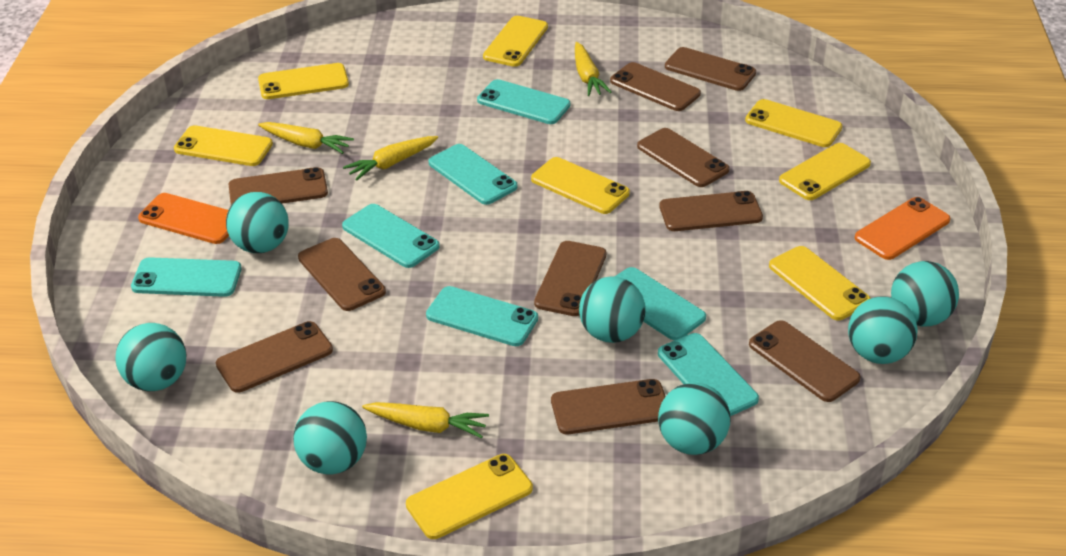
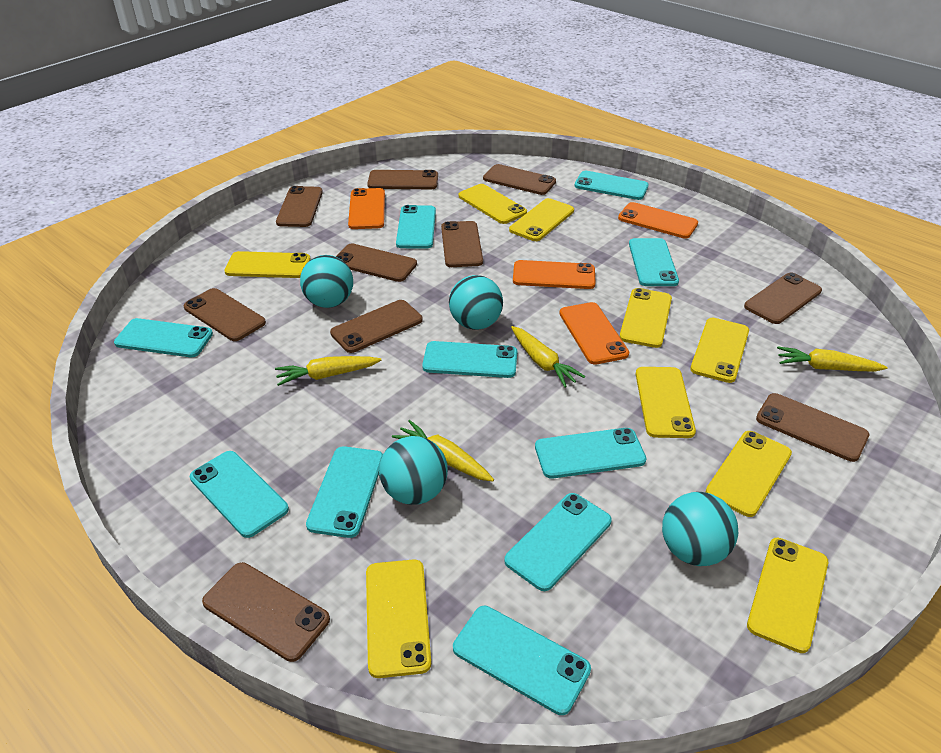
orange phone: [138,193,229,244] [855,197,950,260] = 2 -> [348,188,385,229] [513,260,595,289] [559,302,629,365] [618,202,698,238] = 4
turquoise ball: [115,323,186,391] [226,192,289,253] [293,401,367,474] [579,276,645,343] [658,383,730,455] [848,296,918,364] [891,261,959,326] = 7 -> [300,255,353,308] [379,436,448,505] [449,275,503,330] [662,492,738,566] = 4
turquoise phone: [131,257,242,297] [342,204,440,268] [426,286,538,346] [428,144,518,205] [477,79,570,124] [615,267,706,340] [658,333,759,416] = 7 -> [114,318,213,357] [190,451,289,538] [306,446,383,538] [396,205,436,249] [422,341,517,378] [453,606,591,715] [504,493,612,591] [535,428,646,479] [574,171,649,200] [629,238,679,286] = 10
yellow phone: [174,125,273,166] [258,63,349,99] [406,454,533,539] [483,16,548,67] [531,157,630,214] [745,99,843,147] [769,246,871,320] [779,143,871,200] = 8 -> [224,251,311,278] [366,559,431,678] [459,184,527,224] [509,198,574,241] [619,288,672,348] [636,367,696,438] [690,318,749,383] [706,431,792,517] [747,538,828,653] = 9

